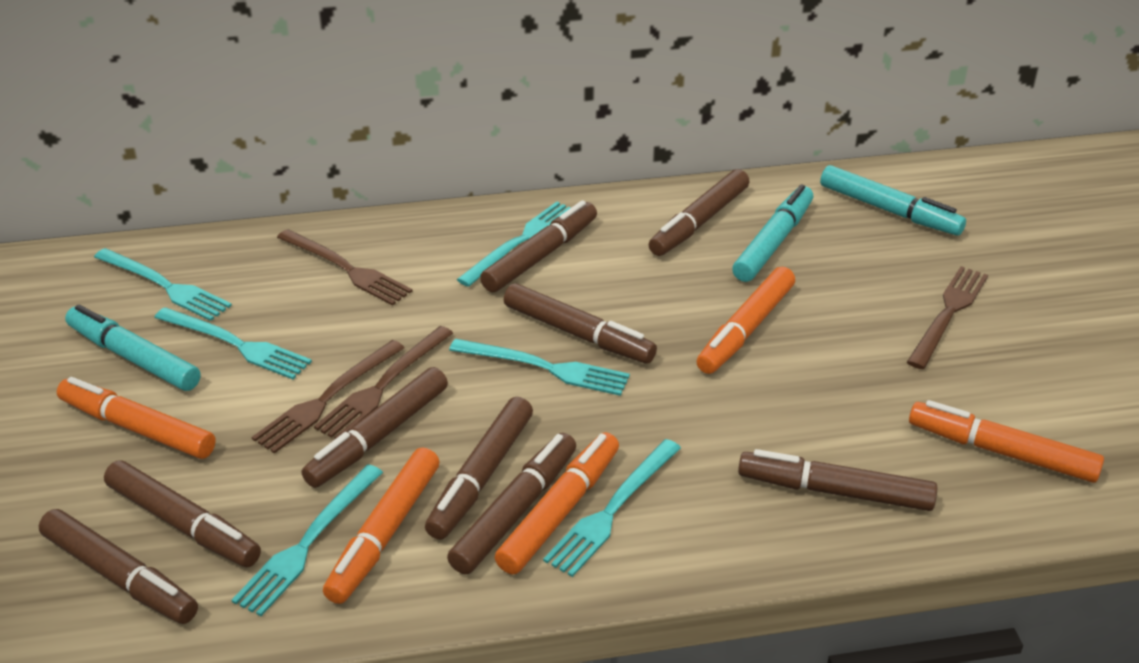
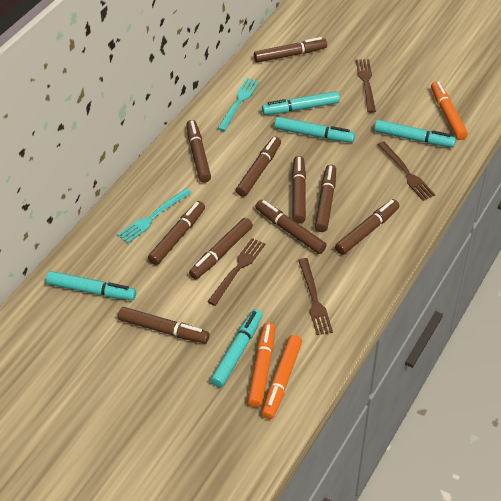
brown marker: [39,509,198,624] [104,460,261,567] [302,367,448,488] [425,397,533,540] [447,433,576,574] [480,200,597,292] [504,283,657,363] [649,169,749,256] [738,449,937,511] = 9 -> [118,307,209,343] [148,201,205,265] [186,120,211,183] [189,218,253,279] [236,137,281,197] [254,37,327,63] [255,200,327,254] [292,156,306,223] [315,165,336,232] [335,199,399,255] = 10
orange marker: [57,377,216,459] [323,447,440,604] [495,432,619,574] [696,267,795,374] [909,400,1104,483] = 5 -> [248,322,275,408] [262,335,302,419] [431,81,468,140] = 3
turquoise fork: [94,248,232,321] [154,307,312,379] [232,464,383,616] [449,338,630,396] [457,202,571,287] [543,439,681,577] = 6 -> [117,188,192,243] [217,78,259,131] = 2
turquoise marker: [65,305,201,391] [732,185,813,282] [820,165,966,236] = 3 -> [46,271,136,300] [210,309,263,387] [262,91,340,115] [274,117,355,143] [374,120,456,147] = 5

